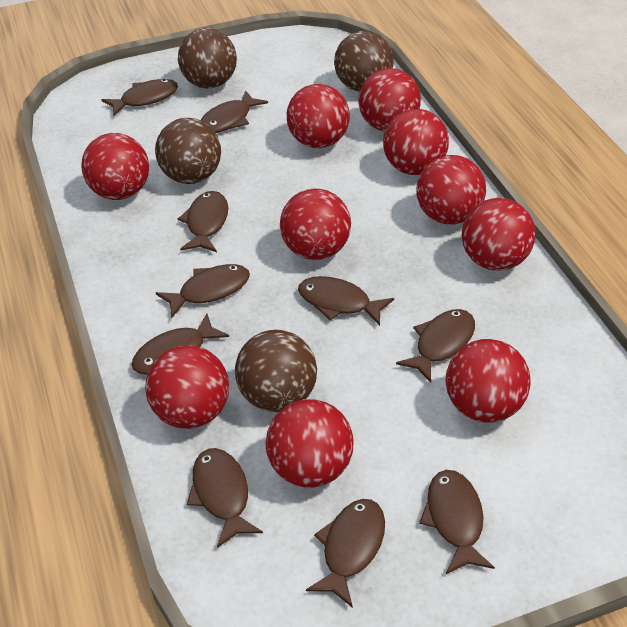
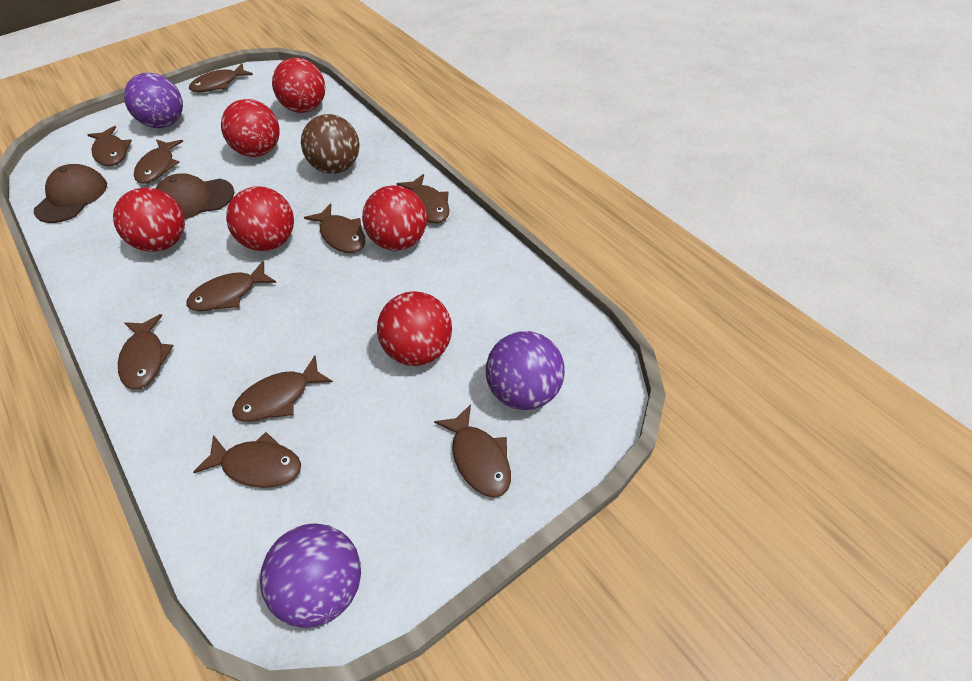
brown ball: [155,118,221,184] [178,28,237,89] [235,330,317,412] [334,31,394,92] = 4 -> [301,114,359,174] = 1
brown cap: none = 0 -> [34,164,107,223] [155,173,234,219] = 2
purple ball: none = 0 -> [124,72,183,128] [260,524,361,628] [486,331,565,410] = 3
red ball: [81,133,149,200] [145,345,229,429] [266,399,354,488] [280,189,351,260] [287,84,350,148] [359,68,421,131] [383,109,449,175] [416,155,486,224] [446,339,531,423] [462,198,535,271] = 10 -> [113,187,185,252] [221,99,280,157] [226,186,294,251] [272,58,325,113] [362,185,427,251] [377,291,452,366] = 6

